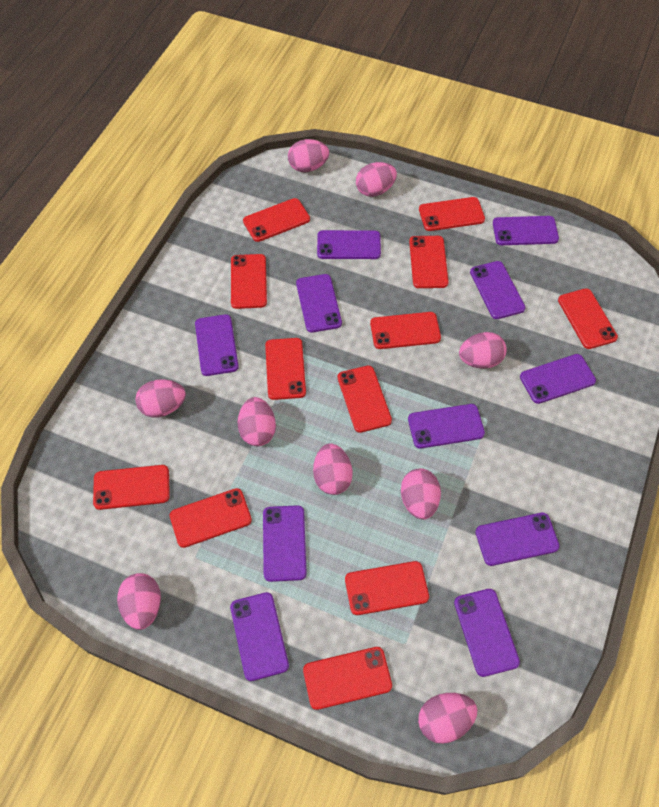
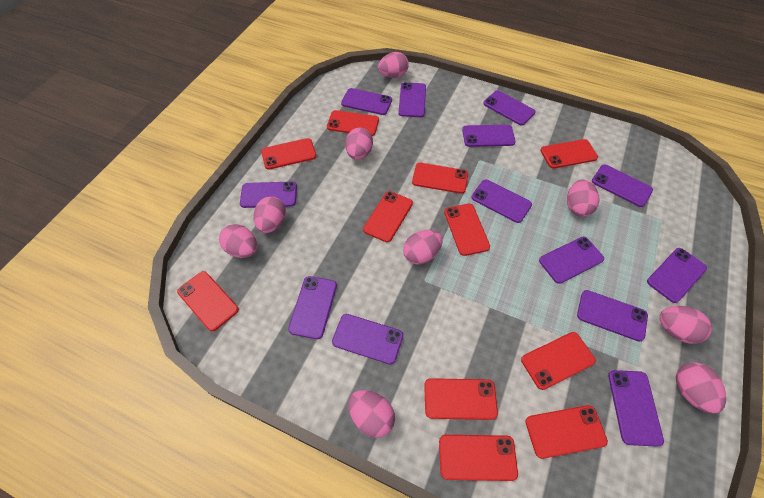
purple phone: [195,314,239,376] [230,592,289,681] [263,505,307,582] [296,274,342,332] [317,230,381,259] [408,404,485,449] [454,589,520,677] [470,261,526,319] [475,513,560,566] [493,216,559,245] [520,354,596,404] = 11 -> [240,181,297,208] [288,276,337,339] [332,314,403,365] [341,88,392,115] [398,82,426,117] [462,124,516,147] [471,179,532,223] [483,90,536,125] [539,237,604,284] [577,290,648,342] [592,164,653,207] [608,370,664,447] [647,248,707,303] = 13
red phone: [93,465,170,510] [170,488,252,548] [231,254,267,309] [243,198,310,242] [265,338,306,400] [303,647,392,710] [338,366,392,433] [345,561,429,615] [370,312,441,349] [409,236,449,288] [419,197,485,231] [558,288,618,349] = 12 -> [177,271,239,331] [261,138,316,170] [327,110,379,136] [363,191,413,242] [412,163,468,194] [424,378,498,420] [439,435,518,481] [444,204,490,256] [521,332,596,390] [525,405,608,459] [540,139,598,168] = 11

